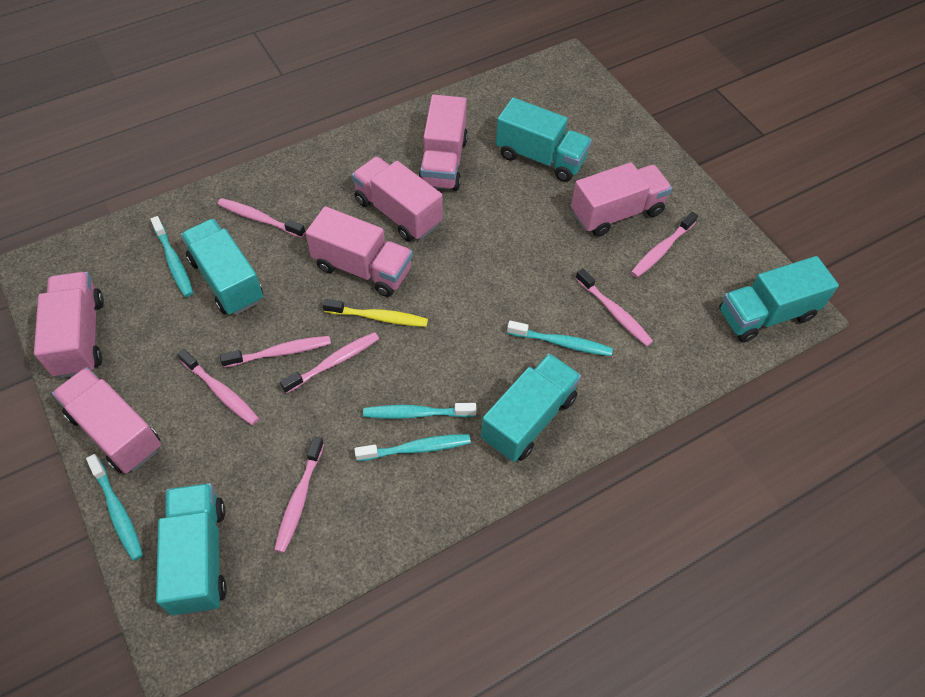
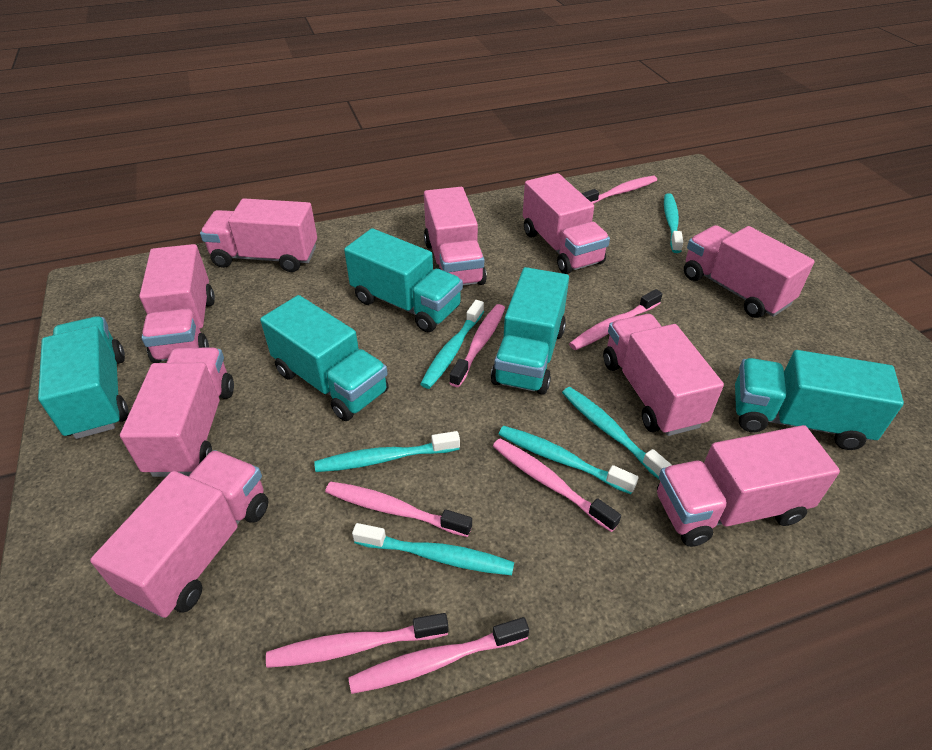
pink truck: [34,272,104,378] [52,367,161,474] [305,206,413,297] [352,156,443,241] [418,95,468,191] [571,162,672,237] = 6 -> [90,450,268,618] [120,348,234,477] [139,244,215,363] [200,198,317,272] [424,187,487,285] [523,173,610,274] [603,314,724,436] [657,425,840,547] [684,225,815,318] = 9
turquoise toothbrush: [86,454,143,561] [150,216,193,297] [354,434,471,461] [363,403,476,419] [507,321,613,356] = 5 -> [314,431,460,472] [352,523,514,575] [420,300,484,389] [498,426,639,494] [562,387,672,479] [664,193,683,253] = 6
yellow toothbrush: [323,299,428,327] = 1 -> none = 0

